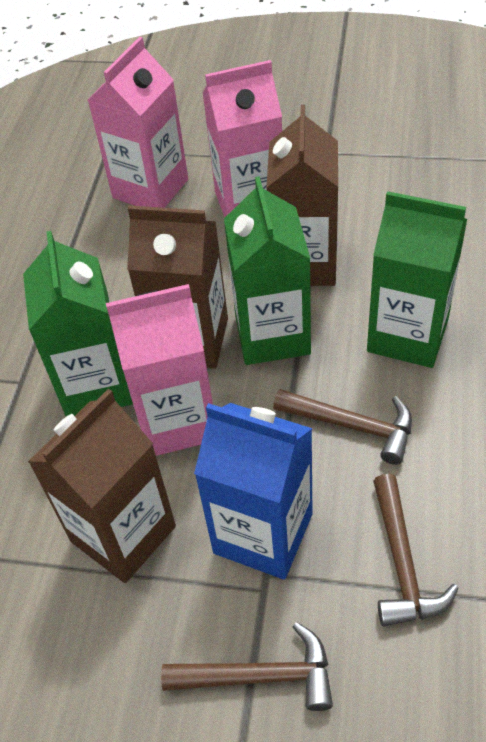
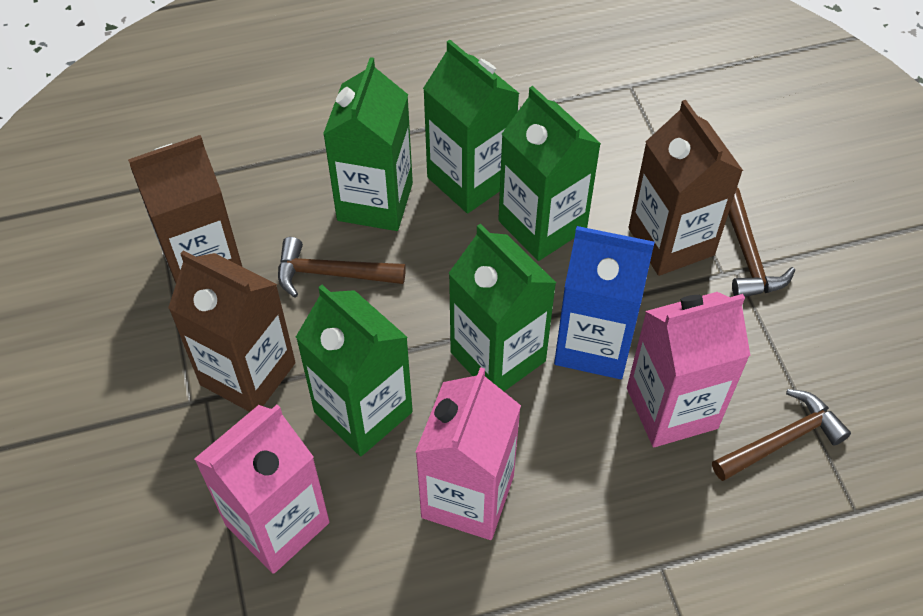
green carton: [23,231,133,417] [224,176,311,365] [367,191,467,368] = 3 -> [296,285,413,456] [323,57,413,231] [423,40,519,213] [448,224,556,391] [498,86,601,261] = 5

